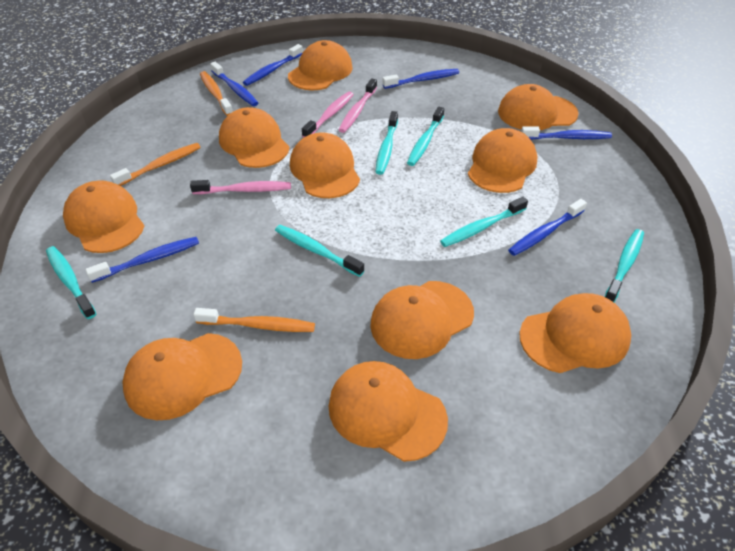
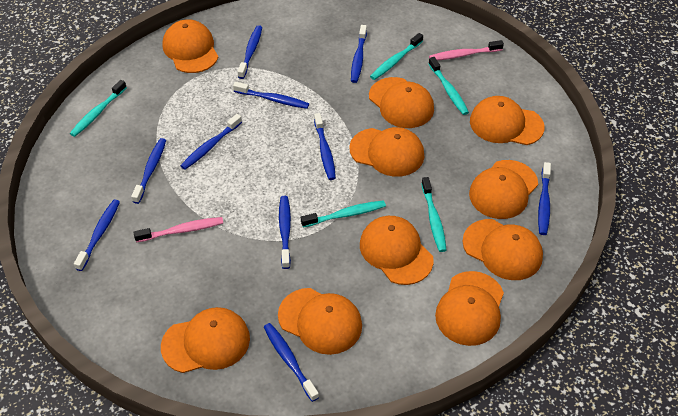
blue toothbrush: [86,237,199,283] [210,62,258,106] [243,44,303,86] [383,69,459,89] [508,199,587,256] [521,126,612,140] = 6 -> [74,200,120,271] [131,138,166,204] [180,114,242,170] [233,82,309,109] [237,25,262,79] [264,323,319,402] [279,196,291,269] [314,113,336,180] [351,25,367,83] [538,162,551,235] = 10
orange toothbrush: [110,143,201,186] [193,308,315,332] [200,71,233,116] = 3 -> none = 0
pink toothbrush: [190,180,291,194] [302,92,354,138] [338,78,377,133] = 3 -> [133,217,223,243] [429,40,504,60] = 2
turquoise toothbrush: [46,246,96,319] [275,225,365,277] [376,111,398,175] [407,107,444,166] [440,197,528,247] [605,229,644,302] = 6 -> [70,80,127,137] [301,200,386,227] [370,33,423,80] [421,177,446,252] [429,57,469,115] = 5

